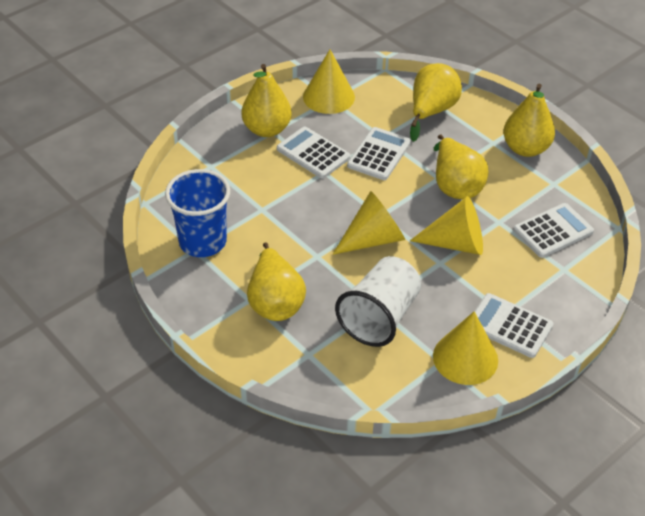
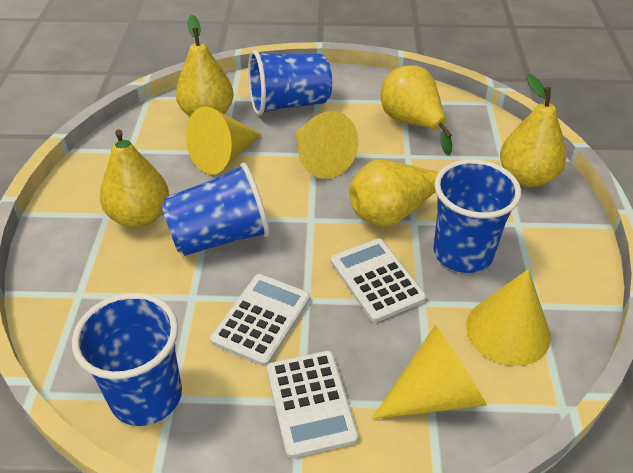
blue cup: [165,169,230,257] = 1 -> [72,293,182,426] [161,163,270,256] [248,50,332,116] [433,159,521,273] = 4
white calculator: [277,127,350,179] [347,127,411,180] [475,293,554,358] [513,203,594,258] = 4 -> [210,274,310,366] [267,351,359,458] [331,238,426,322] = 3
white cup: [335,256,421,347] = 1 -> none = 0

